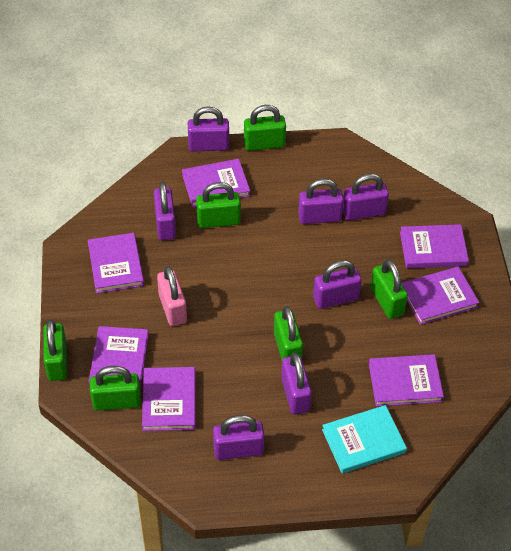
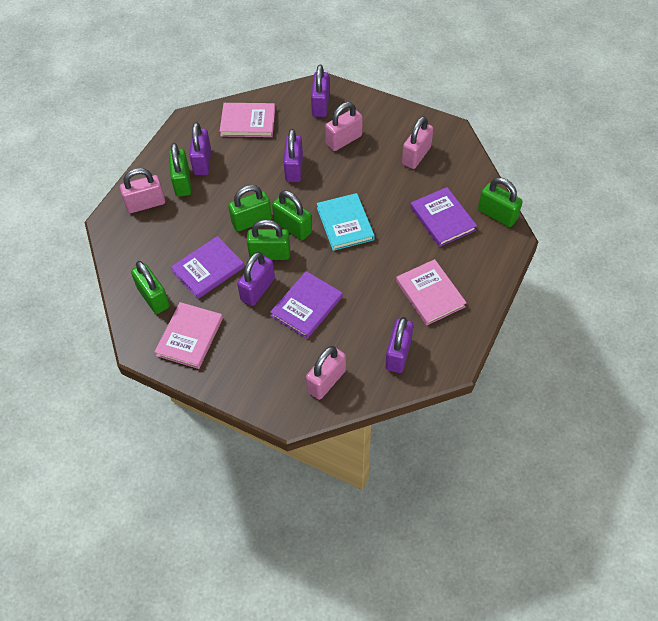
pink book: none = 0 -> [155,302,223,369] [220,103,275,137] [396,259,466,325] = 3
pink padlock: [157,266,187,326] = 1 -> [120,168,165,213] [306,346,346,400] [325,102,363,151] [402,116,433,169] = 4
purple book: [88,233,144,293] [89,326,149,389] [142,367,195,431] [182,159,250,208] [369,354,444,407] [400,224,469,268] [401,267,479,325] = 7 -> [171,236,244,299] [270,271,343,339] [410,187,477,247] = 3
purple padlock: [154,182,176,240] [188,107,229,152] [213,415,264,460] [281,353,312,415] [298,179,344,224] [313,260,362,309] [343,174,389,221] = 7 -> [189,122,211,175] [237,252,275,306] [284,129,303,182] [311,65,330,117] [385,317,413,373] = 5

